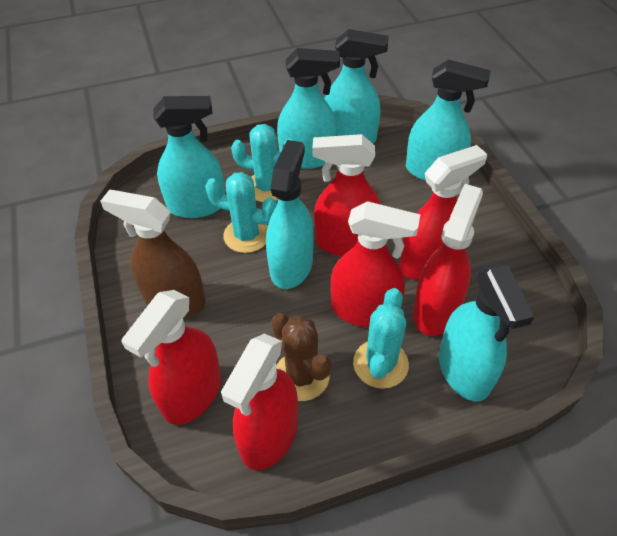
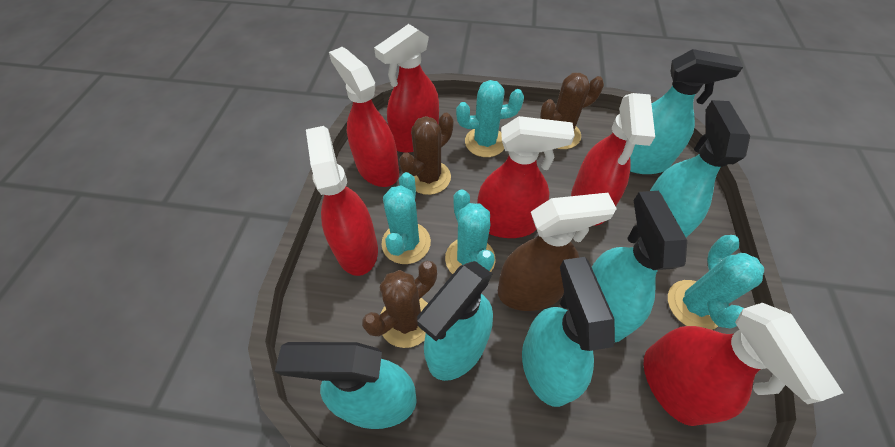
brown cactus: [271,313,331,401] = 1 -> [362,261,437,348] [399,113,453,195] [540,73,604,149] = 3
turquoise cactus: [205,172,277,253] [231,124,294,202] [353,288,409,389] = 3 -> [381,172,431,264] [445,189,495,274] [456,80,524,157] [668,235,764,330] = 4

